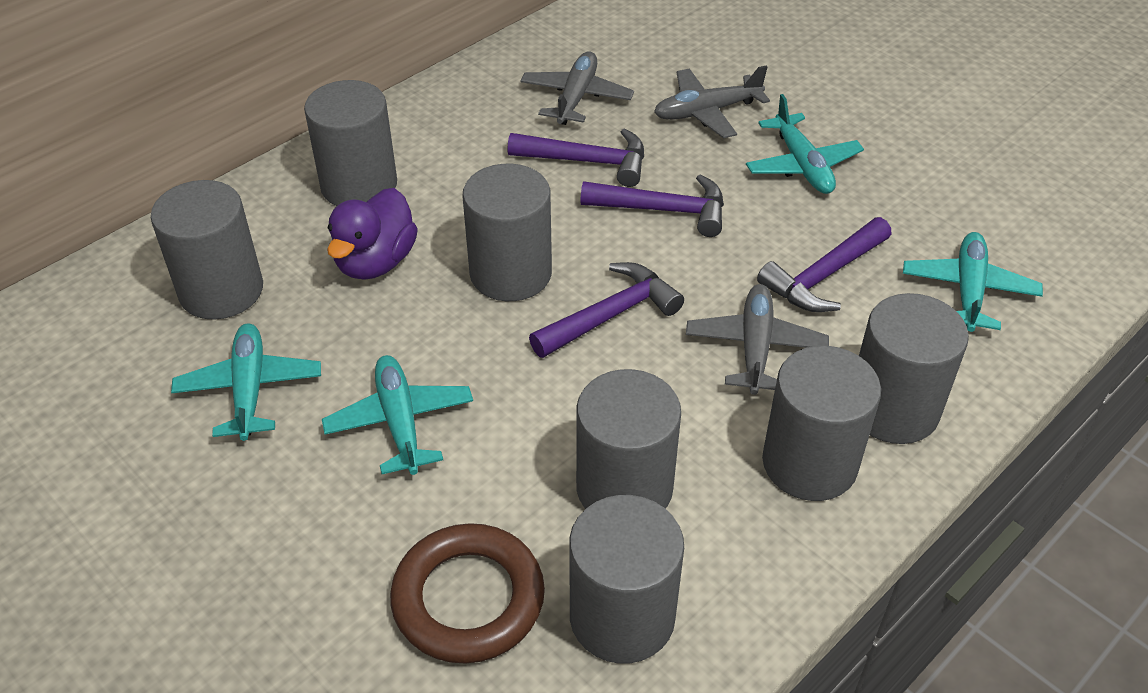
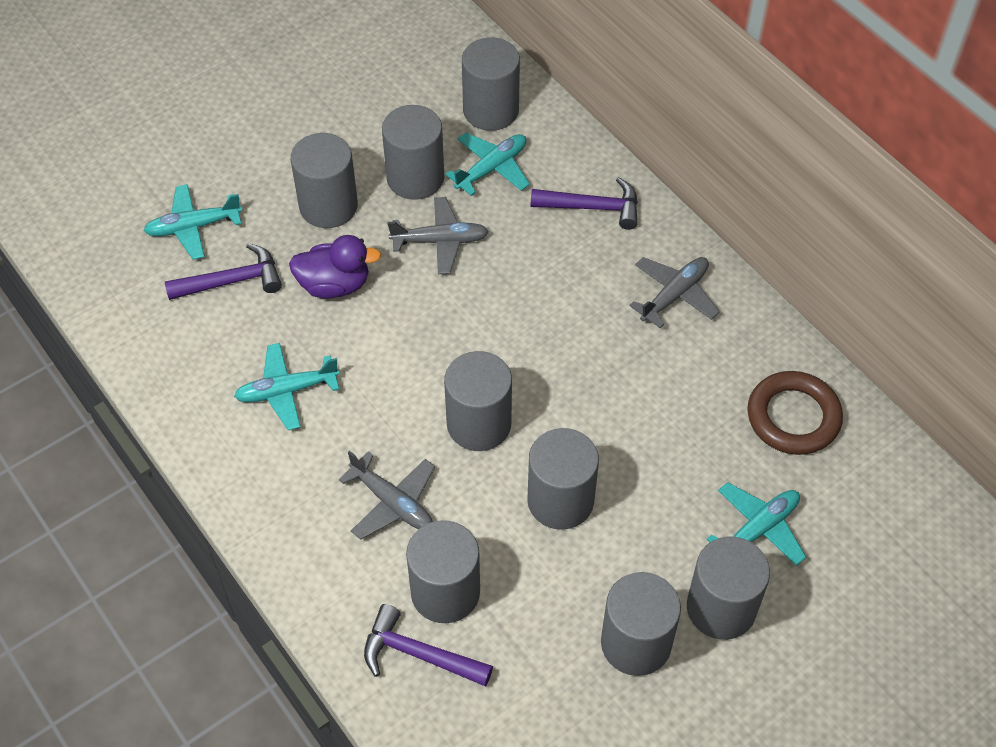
grey cylinder: [151,180,263,320] [304,80,397,206] [462,164,552,301] [569,495,684,664] [576,369,681,509] [762,346,881,501] [859,293,969,444] = 7 -> [291,133,358,228] [382,105,444,200] [406,520,480,623] [444,351,512,451] [462,38,520,131] [527,428,599,530] [601,572,681,676] [687,537,770,640] = 8
purple hammer: [508,128,644,187] [529,262,684,358] [580,174,724,237] [757,217,891,312] = 4 -> [165,243,282,300] [364,604,493,687] [531,177,638,230] = 3

